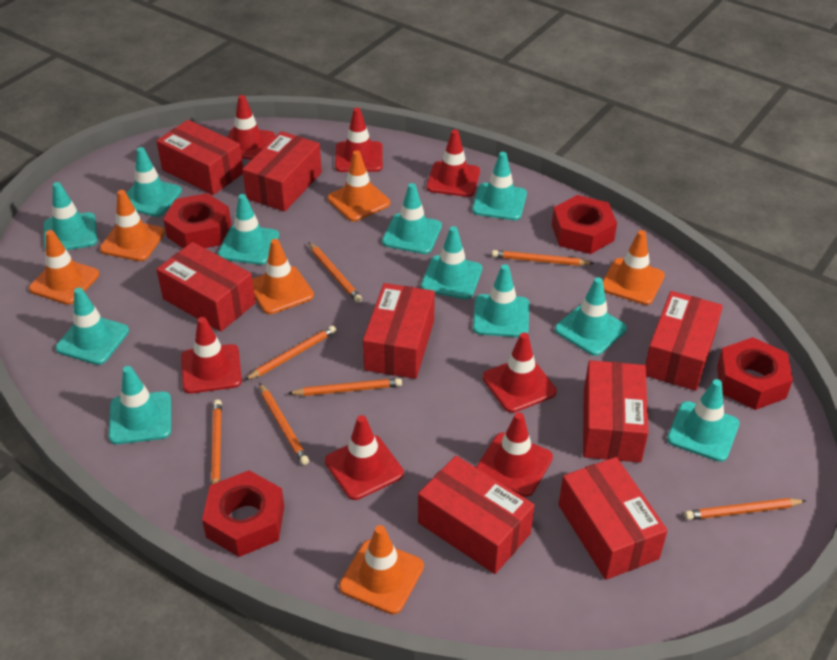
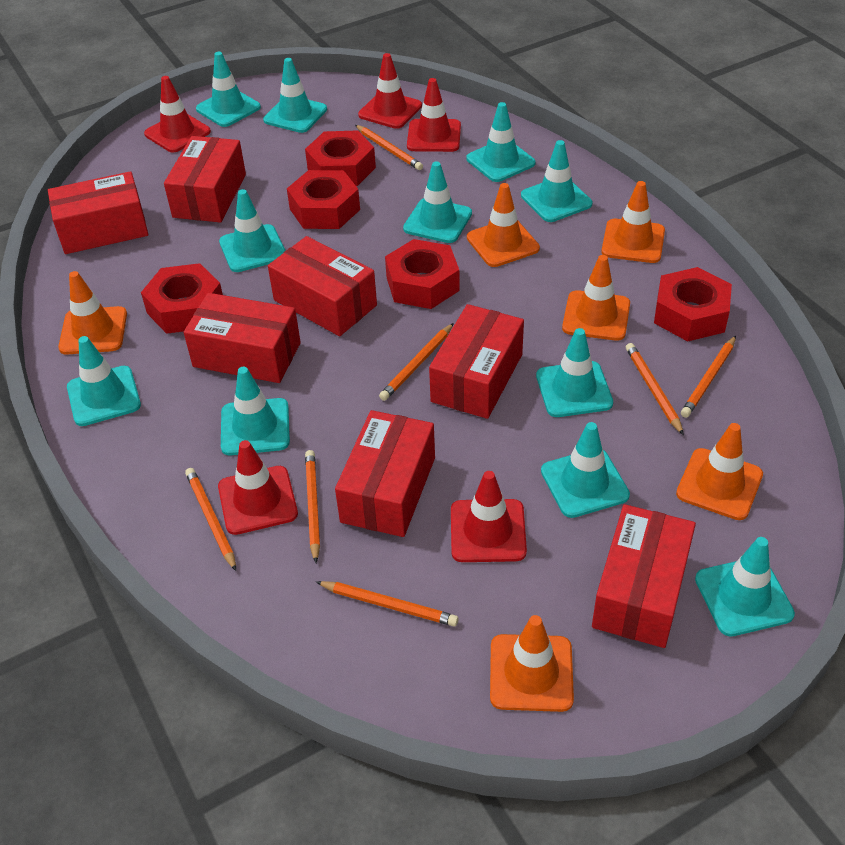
red box: [156,120,243,195] [156,242,256,332] [242,131,322,212] [363,283,435,379] [418,456,535,574] [558,457,668,580] [583,360,649,463] [645,291,723,391] = 8 -> [48,171,148,254] [164,136,246,223] [184,293,301,383] [268,236,377,336] [335,410,435,537] [429,304,524,419] [592,504,696,648] = 7
red nut: [163,193,231,248] [202,470,284,557] [552,195,617,254] [717,337,793,410] = 4 -> [141,263,223,334] [287,170,360,229] [305,130,376,186] [385,239,460,309] [654,267,732,342] = 5
red traffic cone: [181,317,242,394] [227,95,275,160] [325,415,404,500] [335,108,383,172] [427,130,480,197] [476,412,553,497] [483,333,557,413] = 7 -> [144,76,211,152] [218,440,298,535] [358,53,422,129] [407,78,461,152] [451,471,527,562] = 5

